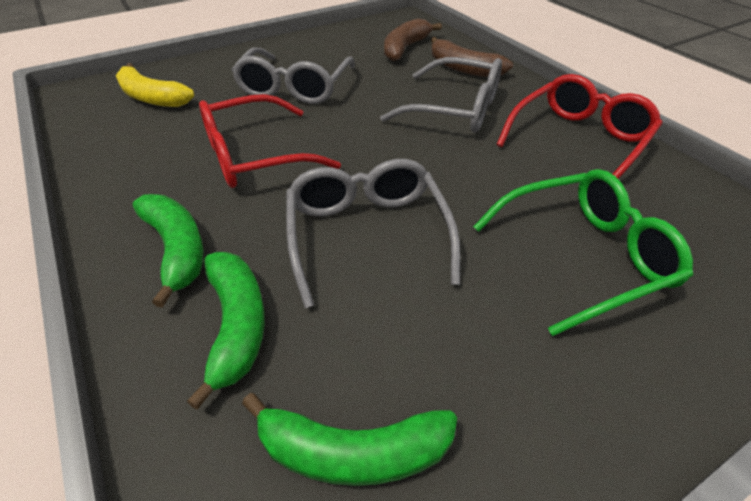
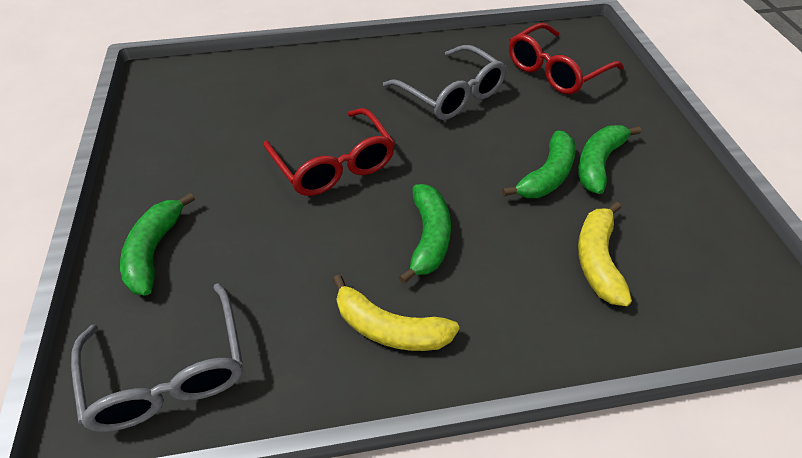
brown banana: [384,18,442,61] [431,37,513,77] = 2 -> none = 0
green banana: [133,194,204,308] [187,252,265,410] [242,393,457,486] = 3 -> [120,193,195,296] [399,184,451,284] [502,131,576,198] [578,125,641,194] = 4
green glasses: [473,169,693,336] = 1 -> none = 0
grey glasses: [232,47,355,104] [286,159,460,308] [380,57,502,133] = 3 -> [71,283,243,432] [383,45,507,120] = 2
yellow banana: [116,63,194,107] = 1 -> [333,275,459,351] [578,202,632,306] = 2

